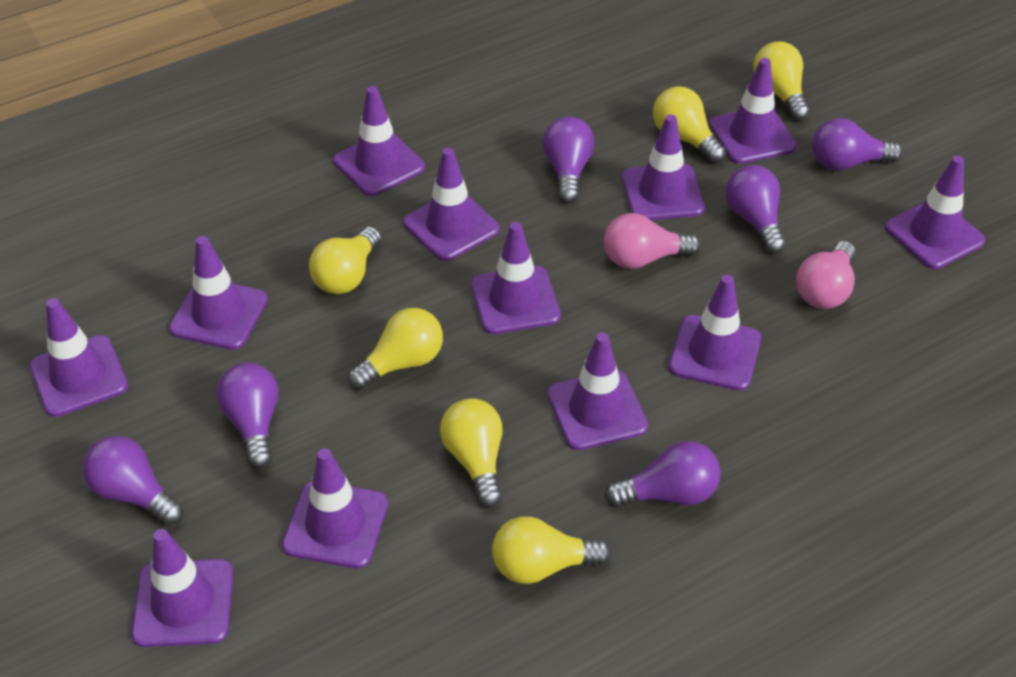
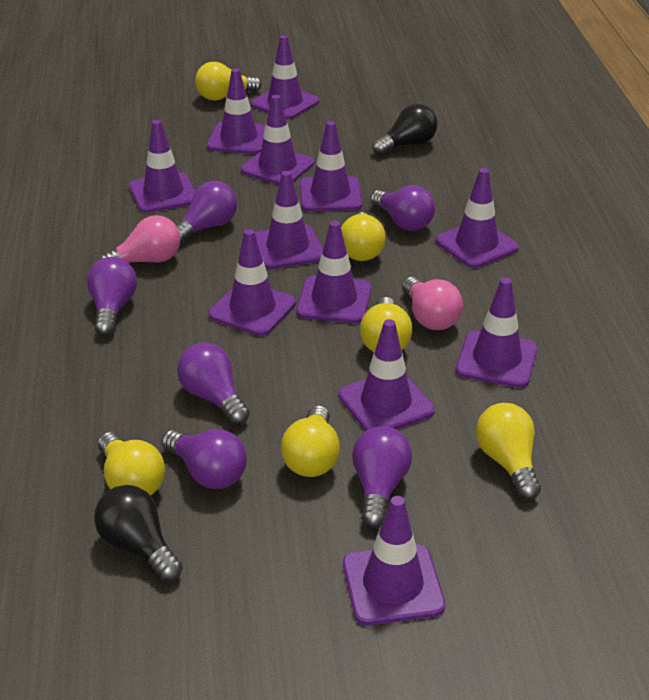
black light bulb: none = 0 -> [94,485,183,582] [372,104,437,155] = 2

